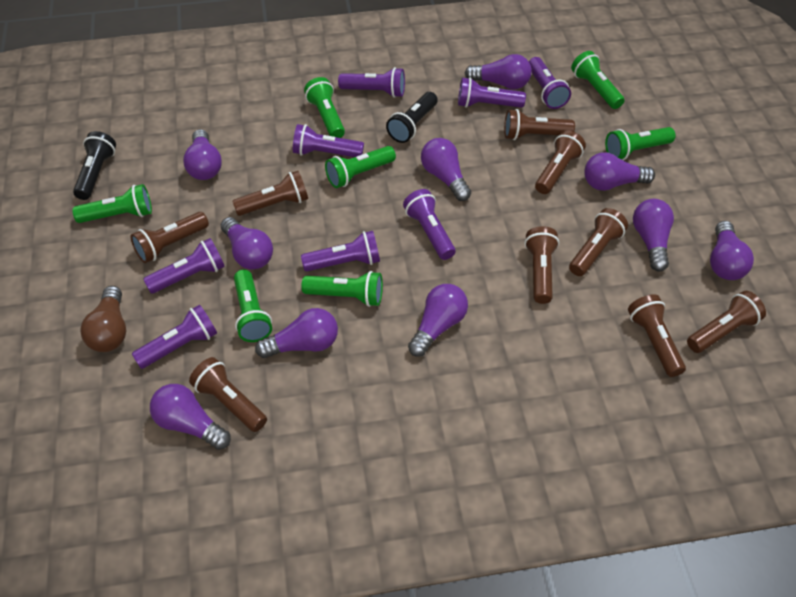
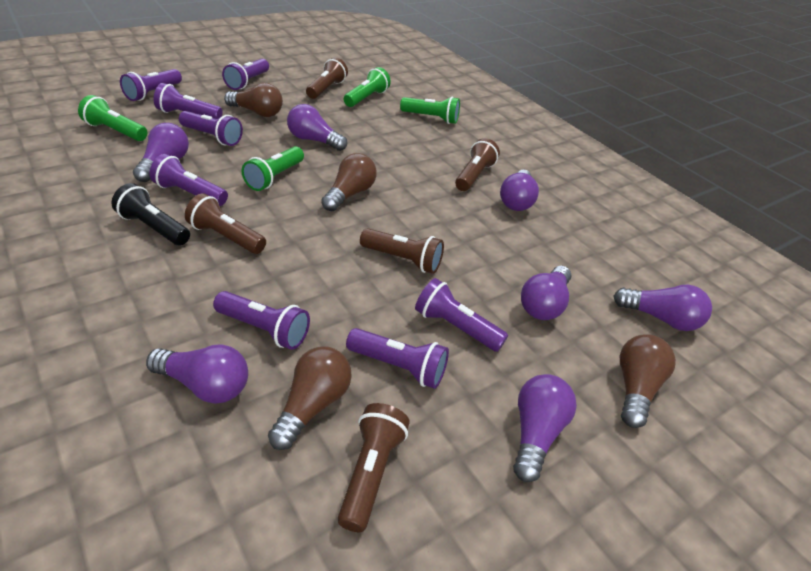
black flashlight: [73,131,116,200] [386,92,438,143] = 2 -> [111,183,190,246] = 1
brown flashlight: [131,212,209,263] [189,357,267,432] [232,171,308,216] [504,109,575,140] [525,226,559,304] [535,130,586,194] [569,208,628,276] [628,294,686,377] [687,291,766,353] = 9 -> [185,193,266,254] [306,57,348,99] [338,403,410,532] [360,228,444,274] [455,138,500,191] = 5
brown light bulb: [80,286,126,352] = 1 -> [224,83,283,117] [268,347,352,450] [321,153,377,211] [620,334,676,428] = 4
green flashlight: [72,184,152,223] [234,269,272,342] [301,271,383,307] [304,77,345,138] [325,146,396,188] [571,51,625,109] [605,127,676,160] = 7 -> [78,95,147,141] [242,146,304,191] [344,67,391,107] [400,96,460,124] = 4
purple light bulb: [150,384,231,450] [183,129,222,180] [221,217,273,270] [255,308,338,358] [408,284,468,357] [421,138,471,201] [465,54,532,90] [584,152,655,191] [633,199,674,271] [710,221,754,280] = 10 -> [133,123,189,182] [146,345,248,404] [287,104,347,151] [500,170,539,211] [513,374,577,482] [521,266,572,320] [613,284,712,331] = 7

